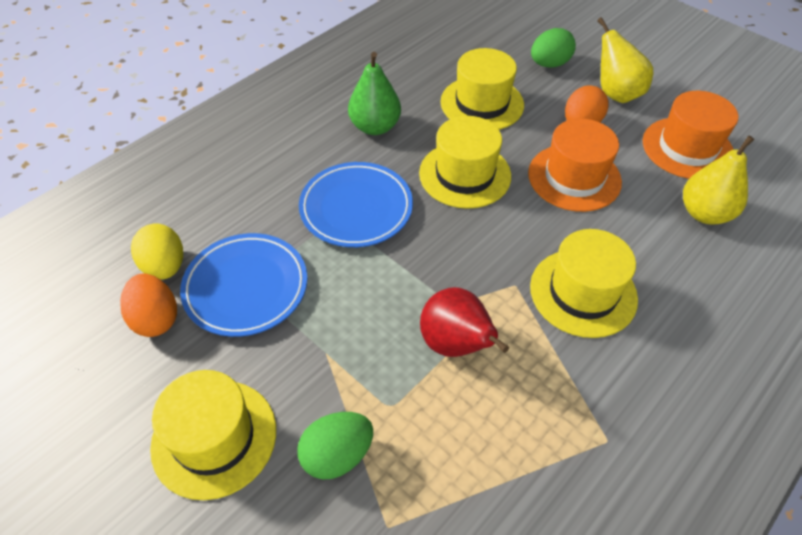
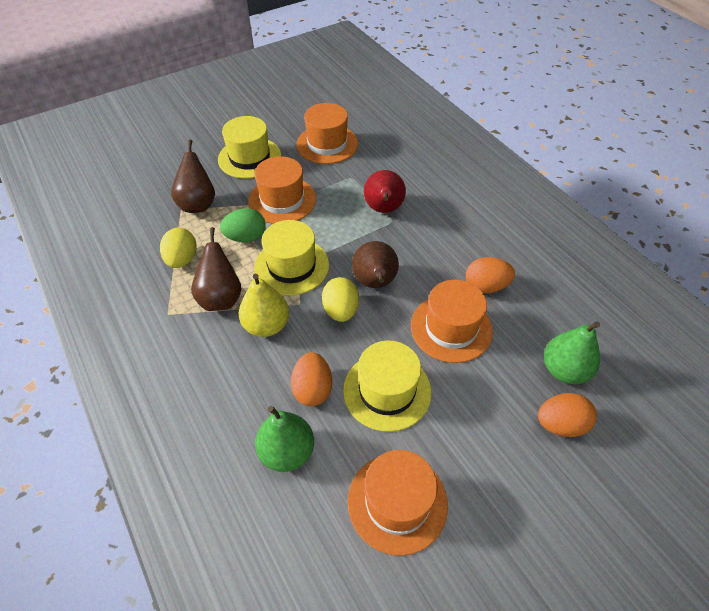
blue plate: [180,233,307,337] [299,162,413,247] = 2 -> none = 0
brown pear: none = 0 -> [171,139,215,213] [191,227,241,311] [352,241,399,288] = 3
green egg: [297,412,373,480] [531,28,576,68] = 2 -> [220,208,266,242] = 1
green pear: [348,52,401,135] = 1 -> [255,405,314,472] [544,321,600,384] = 2
orange egg: [120,273,177,337] [565,85,609,122] = 2 -> [291,352,332,406] [466,257,515,293] [538,393,597,437] = 3
orange hat: [528,119,622,212] [643,91,738,179] = 2 -> [248,156,316,224] [296,103,358,164] [347,450,448,556] [411,280,493,363] = 4
yellow egg: [131,224,183,280] = 1 -> [160,228,197,268] [322,277,359,322] = 2
yellow hat: [150,370,276,500] [419,116,511,209] [440,48,524,130] [530,229,638,338] = 4 -> [218,116,281,179] [254,220,329,296] [343,340,431,432] = 3
yellow pear: [597,17,653,103] [683,136,754,225] = 2 -> [239,274,289,337] = 1

